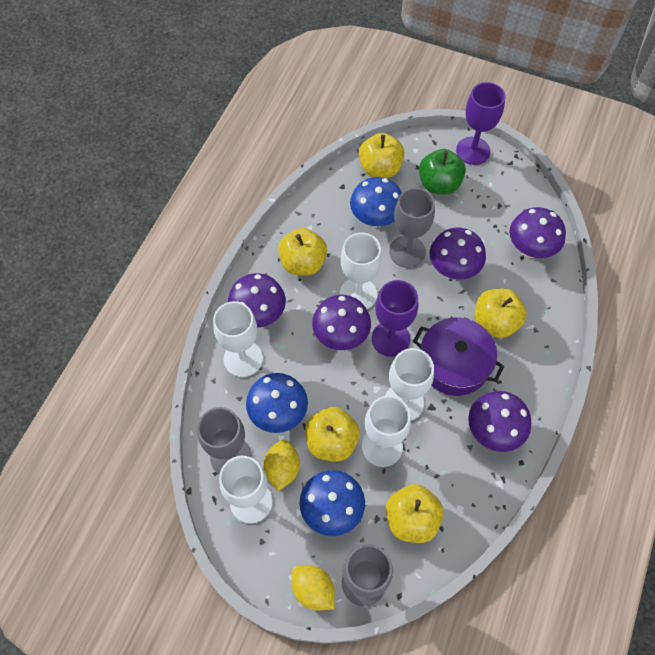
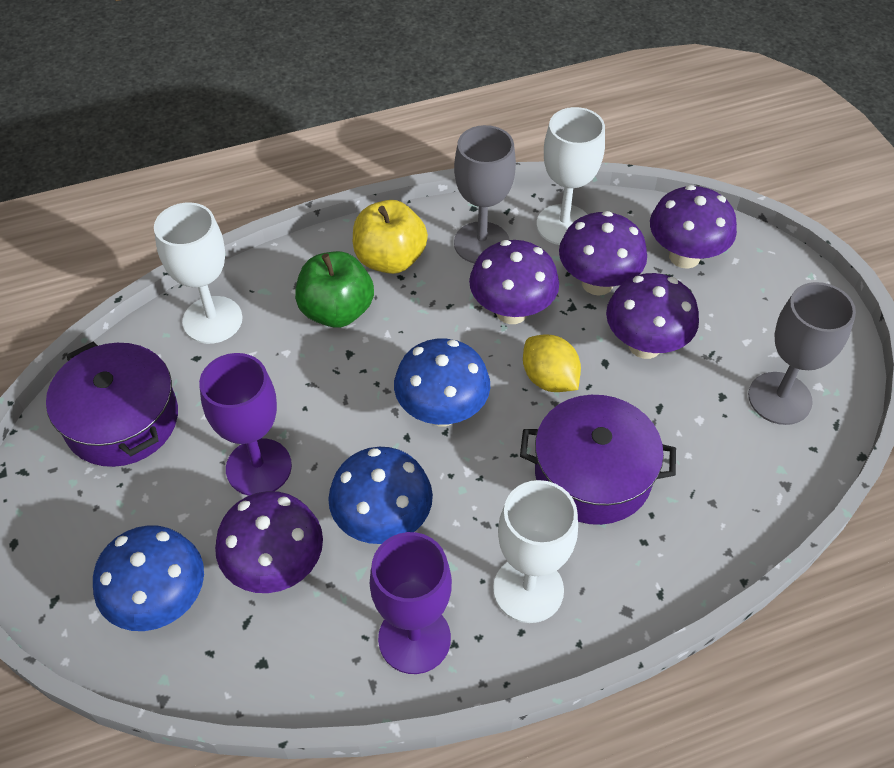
grey goblet: [197,407,252,475] [342,544,393,607] [389,188,435,268] = 3 -> [454,125,516,264] [748,282,856,425] = 2
purple pot: [413,318,504,396] = 1 -> [46,342,178,467] [520,395,676,525] = 2
white goblet: [213,301,263,377] [219,456,273,524] [340,233,382,309] [362,396,411,467] [385,348,434,421] = 5 -> [154,202,242,344] [493,480,578,623] [536,107,605,245] = 3
yellow apple: [278,228,327,276] [305,407,360,462] [358,133,405,178] [386,484,444,543] [474,288,527,338] = 5 -> [353,200,428,274] = 1
yellow lemon: [263,440,300,491] [292,565,335,610] = 2 -> [523,334,581,392] = 1

